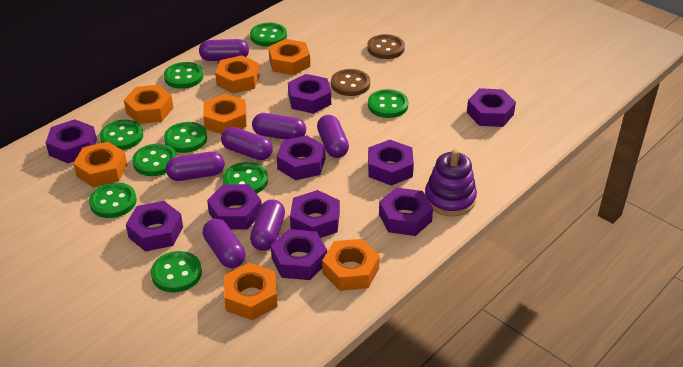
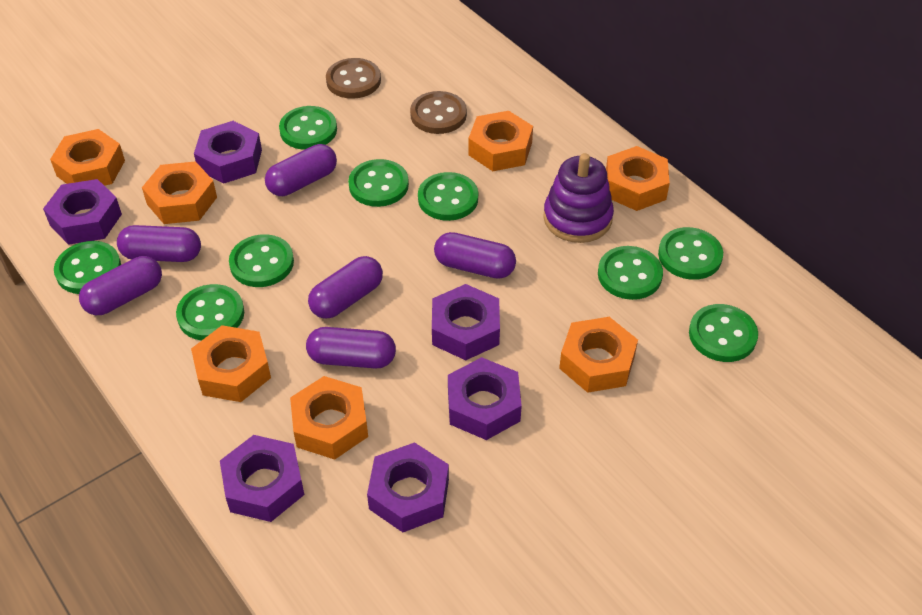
purple capsule: [166,152,224,181] [199,39,249,61] [203,218,246,268] [221,127,273,160] [250,199,285,251] [252,113,306,140] [317,115,349,158] = 7 -> [79,256,162,315] [117,225,201,262] [265,144,337,196] [306,327,396,369] [308,256,383,319] [434,232,516,279] = 6
purple nut: [45,119,97,163] [126,201,183,252] [207,184,262,230] [271,229,327,280] [277,135,325,180] [288,74,331,114] [290,190,340,238] [368,140,414,186] [379,188,433,236] [467,88,516,127] = 10 -> [43,179,122,245] [194,121,262,184] [220,435,304,522] [367,442,449,532] [432,284,500,360] [448,357,522,440] = 6

